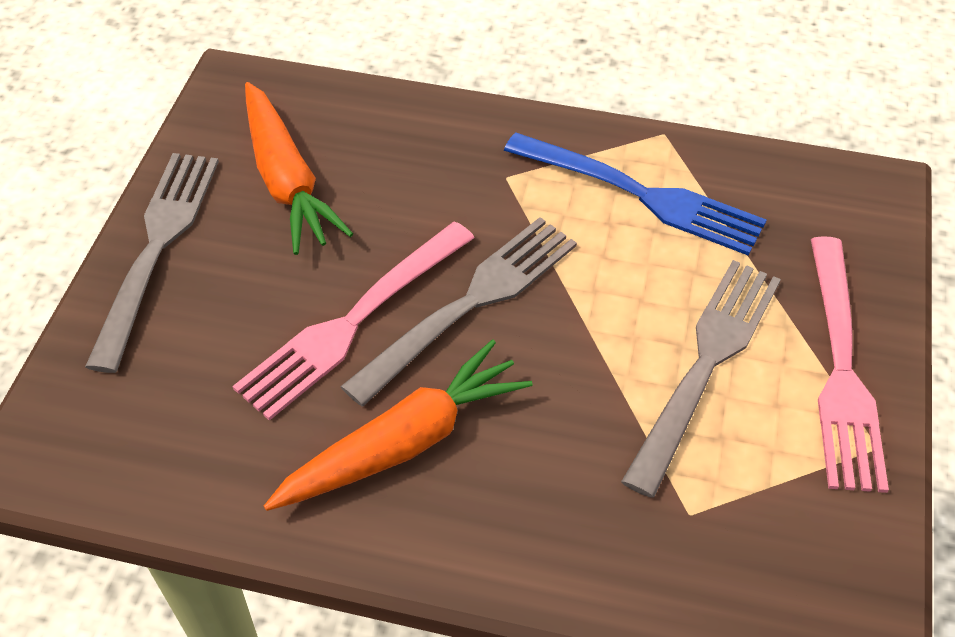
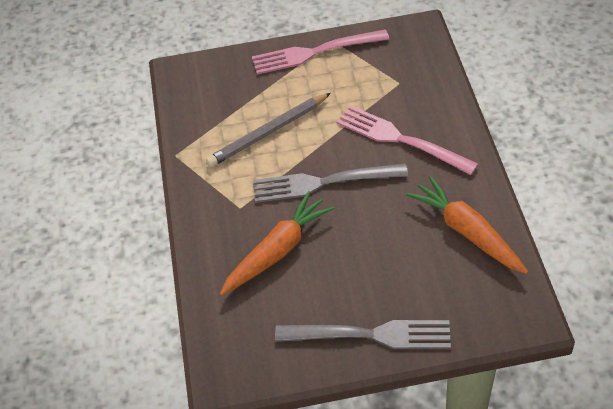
blue fork: [504,132,766,256] = 1 -> none = 0
grey fork: [85,153,219,373] [340,217,577,407] [621,260,781,498] = 3 -> [253,164,408,203] [275,320,451,349] = 2
grey pencil: none = 0 -> [206,93,331,167] = 1

